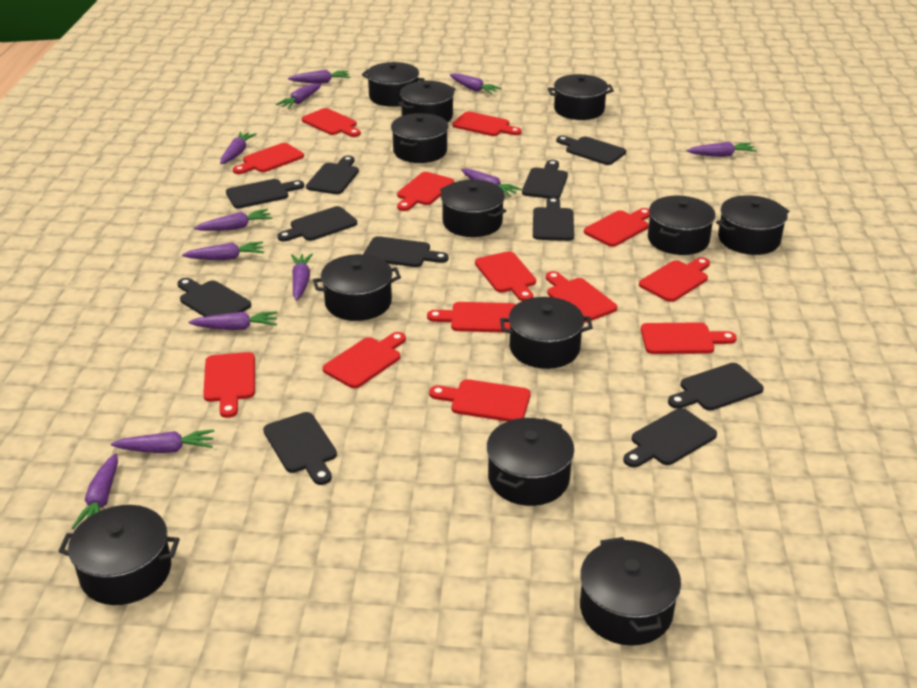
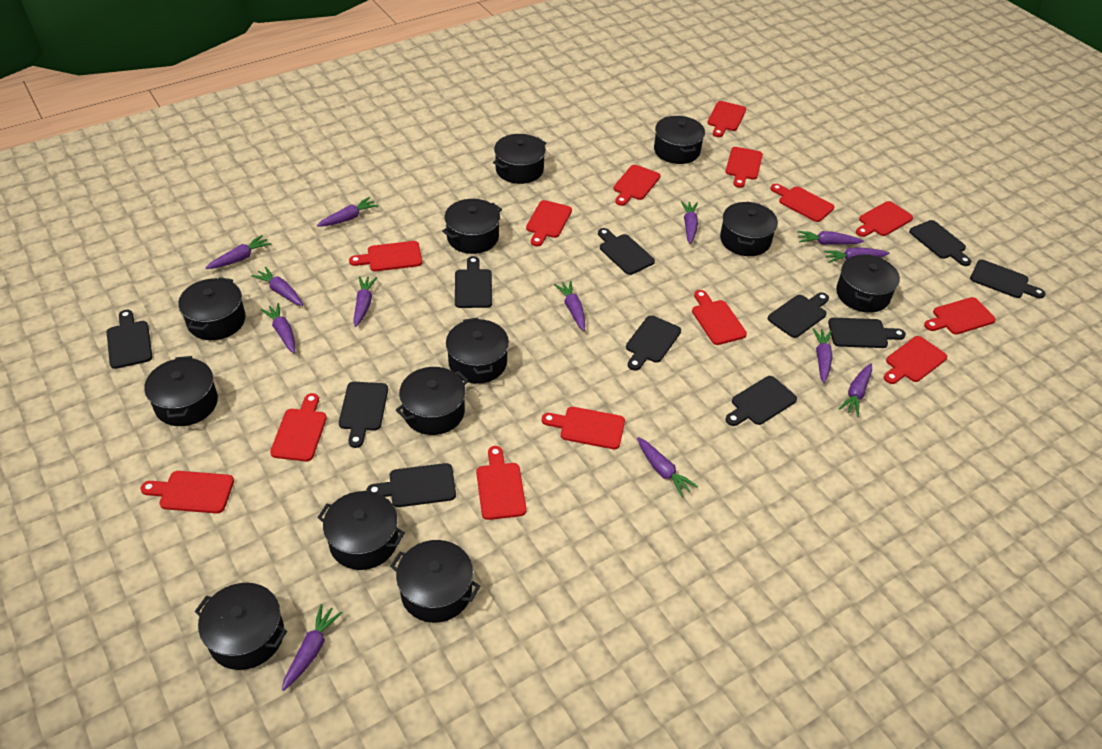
purple carrot: [72,453,118,529] [111,429,214,453] [182,241,264,260] [188,311,278,330] [194,209,273,231] [220,132,257,164] [276,83,322,109] [288,70,350,83] [291,253,313,301] [450,73,502,94] [461,168,522,197] [686,142,757,157] = 12 -> [206,235,272,269] [251,267,303,306] [260,303,295,354] [282,604,343,691] [317,197,379,227] [353,276,377,327] [554,281,585,331] [637,437,698,497] [681,201,698,244] [797,231,864,245] [813,328,832,383] [823,247,890,263] [839,363,872,417] = 13
red cutting board: [203,352,255,418] [233,143,304,174] [302,108,361,137] [323,332,406,388] [397,172,454,211] [427,302,516,333] [429,379,531,422] [452,111,522,136] [475,251,536,301] [546,271,617,322] [584,208,650,247] [639,257,710,302] [641,322,737,354] = 13 -> [141,471,234,513] [270,393,327,461] [349,241,422,271] [476,446,527,520] [526,200,572,247] [542,407,625,449] [614,165,660,206] [692,290,747,345] [707,101,746,137] [725,147,763,188] [771,184,834,222] [856,201,913,237] [884,336,947,384] [924,297,996,334] = 14

